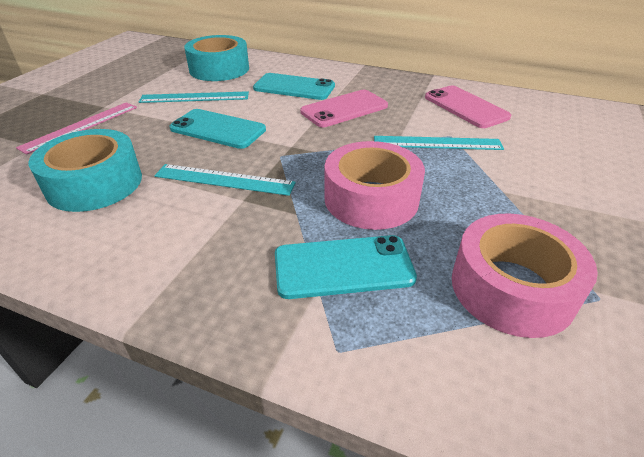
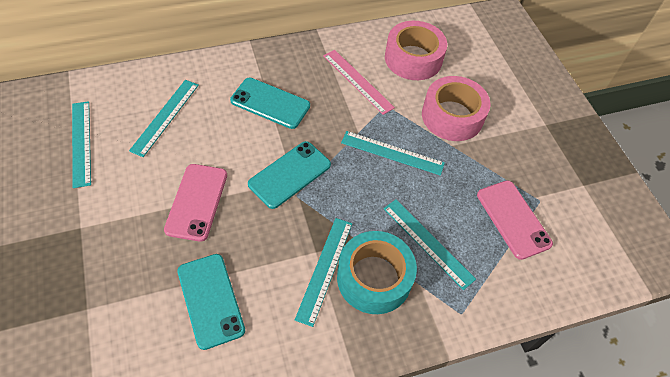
turquoise ruler: [139,91,249,103] [154,164,296,196] [374,136,504,150] = 3 -> [72,101,91,188] [129,80,199,157] [295,218,352,327] [341,131,445,176] [383,200,476,290] = 5
turquoise tape: [29,129,142,212] [184,35,249,81] = 2 -> [337,231,417,314] = 1

